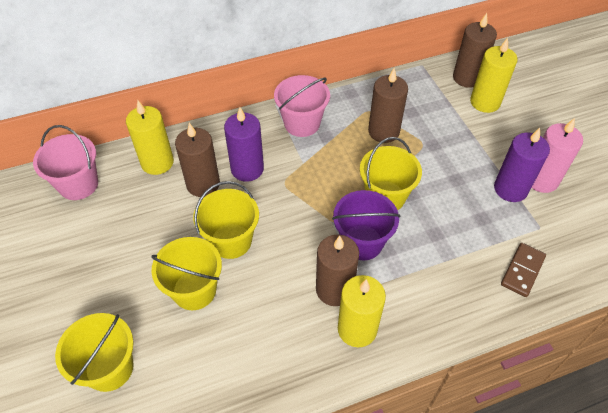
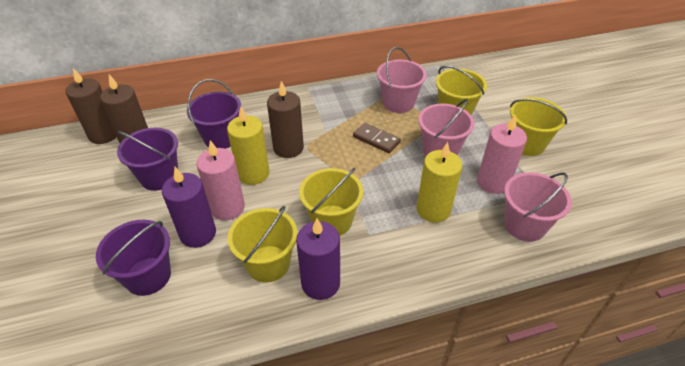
brown candle: [175,123,220,197] [316,235,359,306] [368,68,408,143] [453,13,497,88] = 4 -> [65,68,117,144] [100,75,148,143] [267,81,304,158] = 3
pink bucket: [33,125,98,200] [274,75,330,137] = 2 -> [377,47,427,113] [418,99,474,156] [504,172,572,242] = 3
pink candle: [532,118,583,193] = 1 -> [196,140,245,220] [477,114,527,194] = 2
purple bucket: [332,190,400,260] = 1 -> [96,220,171,296] [117,128,178,191] [187,79,242,149] = 3
yellow candle: [126,100,174,175] [338,275,386,347] [470,38,517,113] = 3 -> [227,107,269,185] [416,142,462,223] = 2

